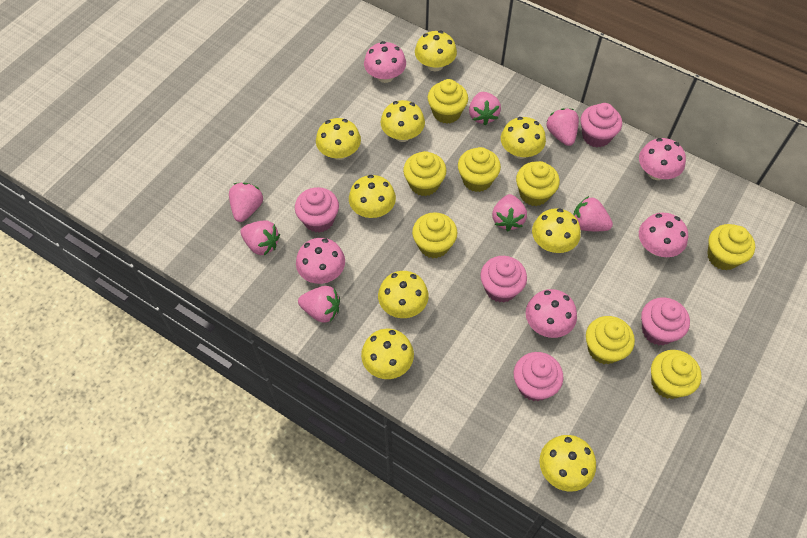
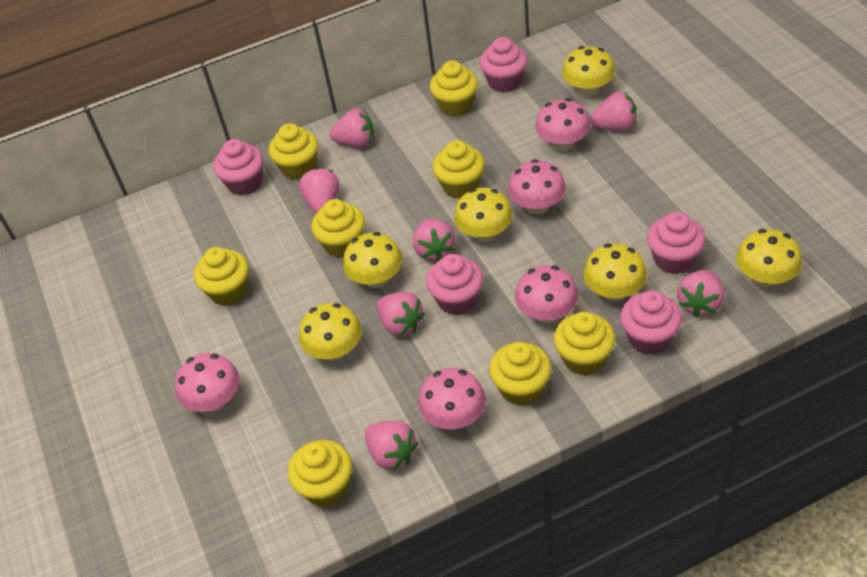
yellow mushroom: [316,118,361,160] [349,175,396,218] [361,328,414,379] [378,271,429,318] [380,100,425,142] [415,31,457,71] [501,117,546,159] [532,208,581,253] [539,435,596,492] = 9 -> [299,303,362,361] [343,232,403,288] [454,188,513,242] [562,46,615,97] [583,244,647,302] [736,229,802,288] = 6

